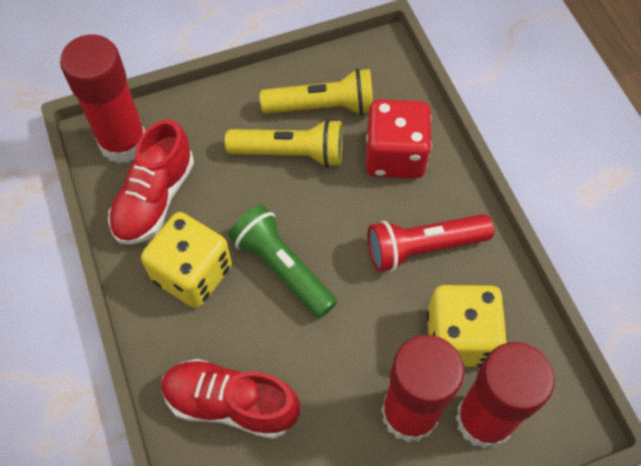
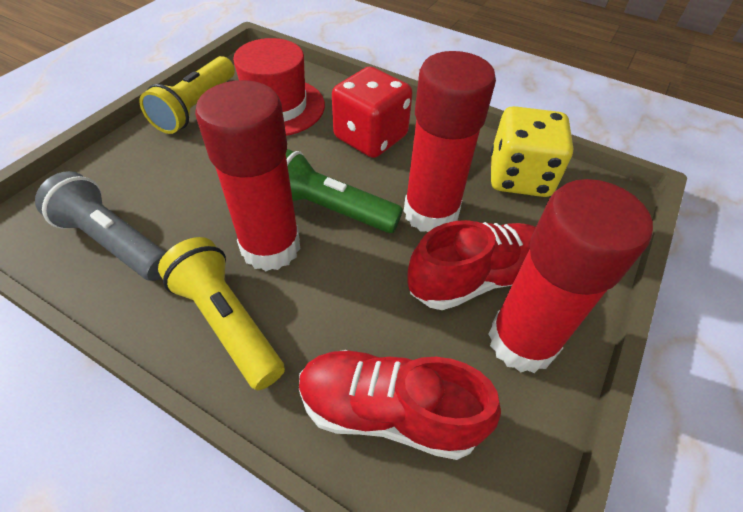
grey flashlight: none = 0 -> [35,171,166,281] = 1
red flashlight: [368,214,494,272] = 1 -> none = 0
red hat: none = 0 -> [233,38,325,136] = 1
yellow dice: [141,212,232,308] [427,285,507,367] = 2 -> [491,106,573,197] = 1

